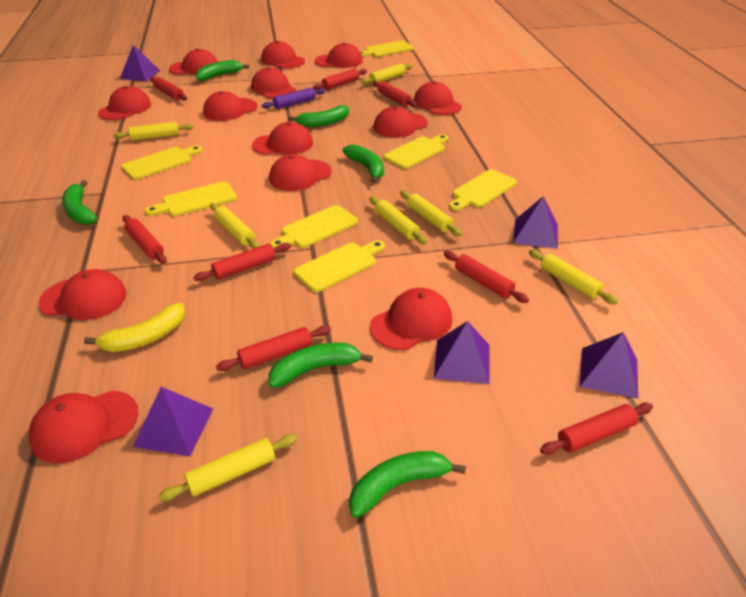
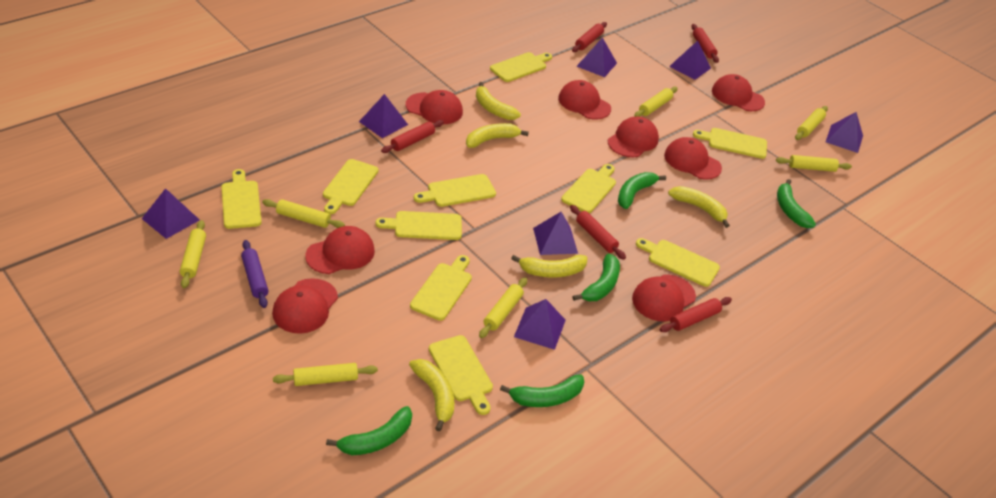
green banana: [62,180,97,225] [196,60,249,81] [269,343,373,388] [288,105,349,127] [342,144,384,183] [349,451,466,518] = 6 -> [326,406,412,455] [500,374,584,407] [572,253,620,301] [618,172,666,209] [777,179,816,228] = 5
purple pyramid: [120,45,160,82] [133,387,213,456] [434,321,490,384] [513,196,558,249] [580,332,638,399] = 5 -> [142,188,199,239] [359,94,408,138] [514,299,566,350] [533,212,578,255] [576,37,617,77] [669,41,711,80] [826,112,863,153] = 7
red cap: [29,390,139,464] [39,269,127,320] [98,86,151,120] [169,49,218,75] [203,91,258,121] [251,67,296,99] [252,122,313,155] [261,41,305,68] [269,154,332,191] [315,43,363,68] [370,288,452,350] [373,106,428,138] [414,82,462,115] = 13 -> [272,278,338,334] [305,226,375,274] [406,90,463,124] [558,80,611,119] [608,117,659,158] [632,274,696,322] [664,137,722,180] [712,74,765,111] = 8
red rolling pin: [122,215,167,264] [150,77,187,101] [194,243,291,281] [216,326,331,371] [313,68,367,90] [373,81,417,107] [444,251,529,303] [540,402,653,455] = 8 -> [381,120,444,153] [570,205,626,260] [572,22,607,52] [660,297,732,332] [691,24,719,63] = 5
yellow banana: [84,303,185,352] = 1 -> [409,359,455,432] [466,123,529,148] [476,82,521,120] [511,255,587,277] [668,186,730,228] = 5
yellow cutting board: [121,145,202,180] [145,182,237,216] [270,205,358,248] [294,240,385,292] [360,40,414,57] [384,134,448,169] [449,169,517,211] = 7 -> [221,169,262,229] [323,159,378,214] [375,211,462,240] [410,255,472,321] [414,174,496,207] [429,335,493,415] [490,52,552,82] [561,164,616,213] [636,238,720,287] [693,128,767,159] = 10

